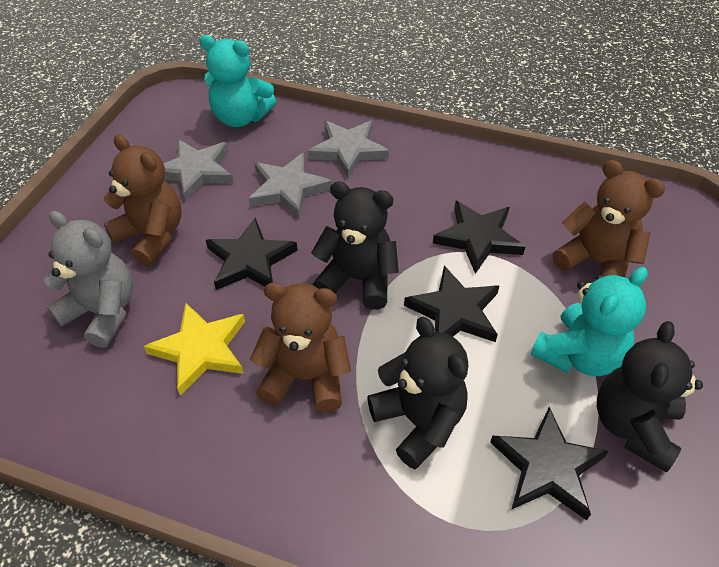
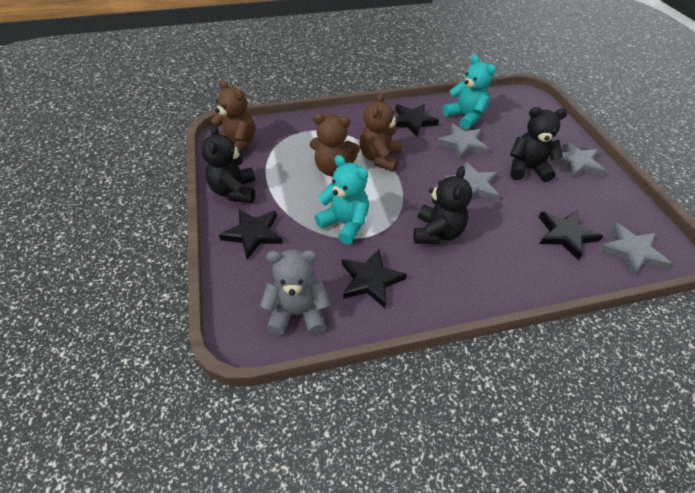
grey star: [163,139,234,201] [249,153,332,218] [308,120,389,178] = 3 -> [436,124,489,161] [444,162,500,201] [548,141,606,179] [599,223,672,277] = 4
yellow star: [144,303,245,396] = 1 -> none = 0

